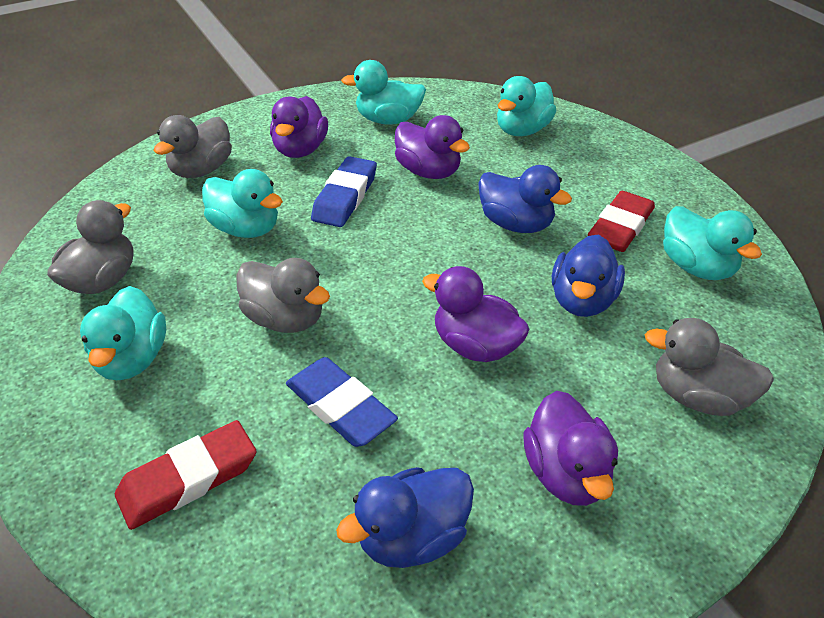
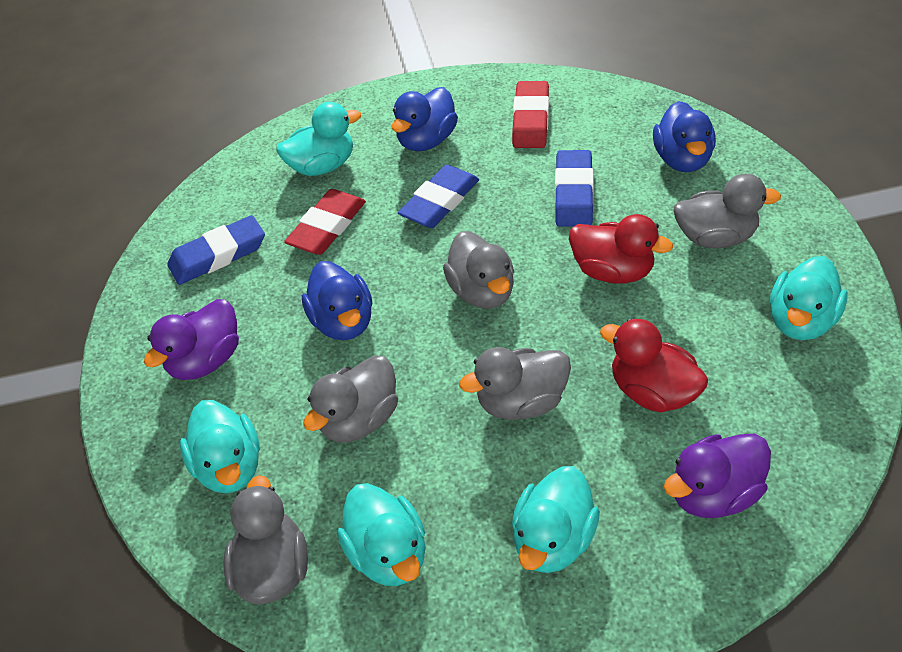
blue eraser: [286,357,398,447] [311,156,377,227] = 2 -> [167,215,265,285] [398,165,479,228] [555,150,594,227] = 3
grey duck: [47,200,134,294] [154,115,232,178] [236,258,330,333] [645,318,774,416] = 4 -> [223,475,308,604] [303,355,398,442] [443,231,514,309] [459,347,571,420] [674,174,781,248] = 5
purple duck: [270,96,328,158] [395,115,470,179] [422,266,529,362] [523,391,618,506] = 4 -> [144,299,239,380] [664,434,771,518] = 2
red duck: none = 0 -> [569,214,673,284] [600,319,708,412] = 2

